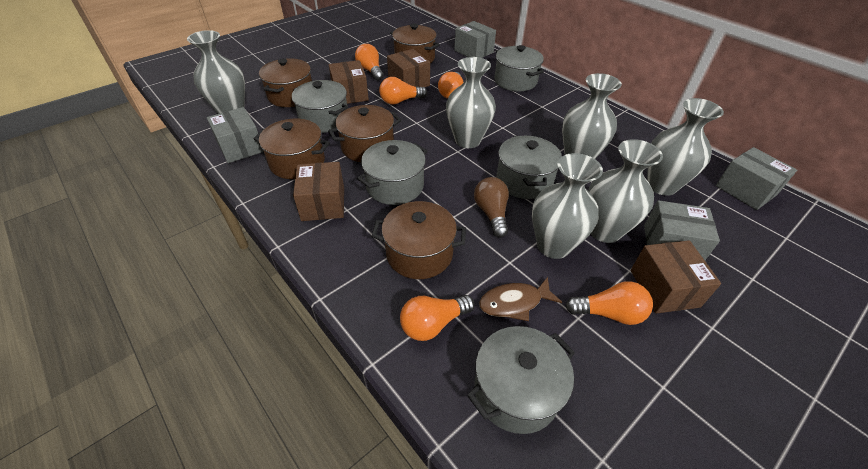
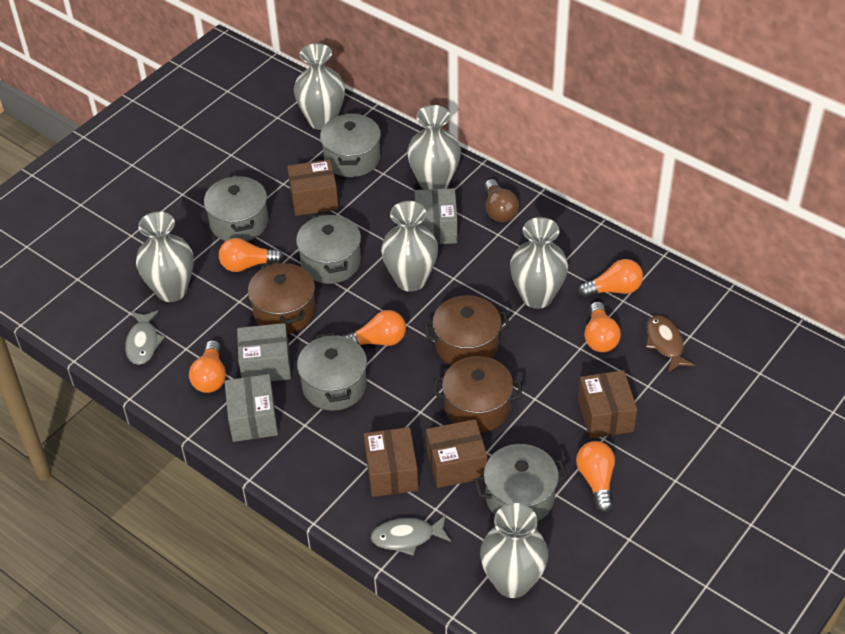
brown pot: [254,119,330,179] [259,58,312,107] [328,105,401,162] [372,201,466,279] [390,24,440,63] = 5 -> [248,261,315,334] [423,295,510,365] [433,356,522,433] = 3
grey box: [207,107,264,163] [454,21,496,58] [644,200,720,260] [716,147,797,210] = 4 -> [225,374,278,442] [237,323,291,381] [415,188,458,244] = 3
grey fish: none = 0 -> [125,310,165,365] [371,515,451,556] = 2
orange light bulb: [355,44,384,81] [379,77,427,105] [400,295,475,341] [438,72,464,99] [566,281,653,325] = 5 -> [189,340,226,393] [219,238,284,272] [343,310,406,346] [576,441,615,512] [578,259,643,297] [584,301,621,352] = 6

